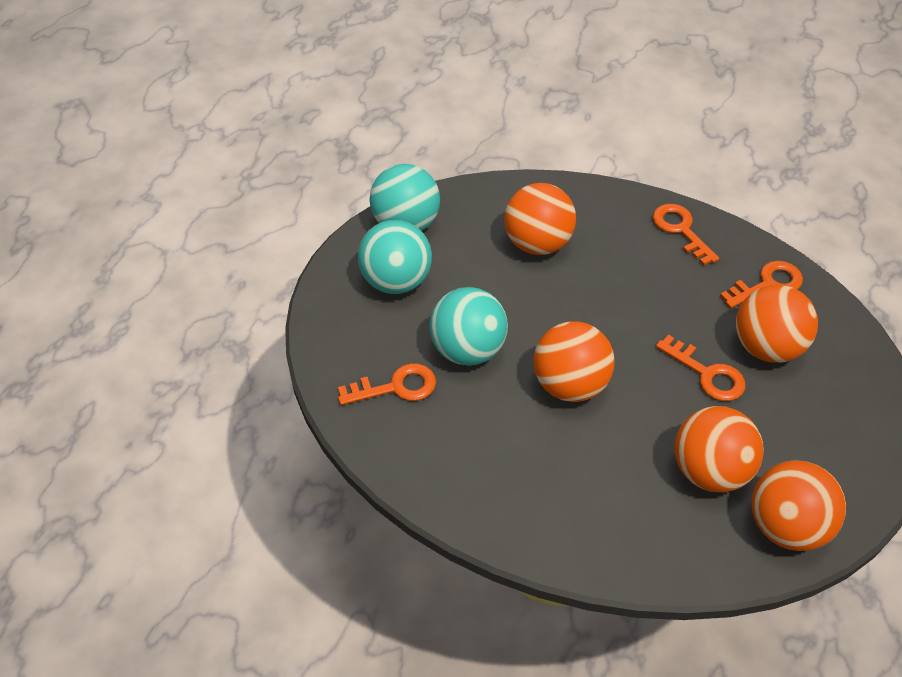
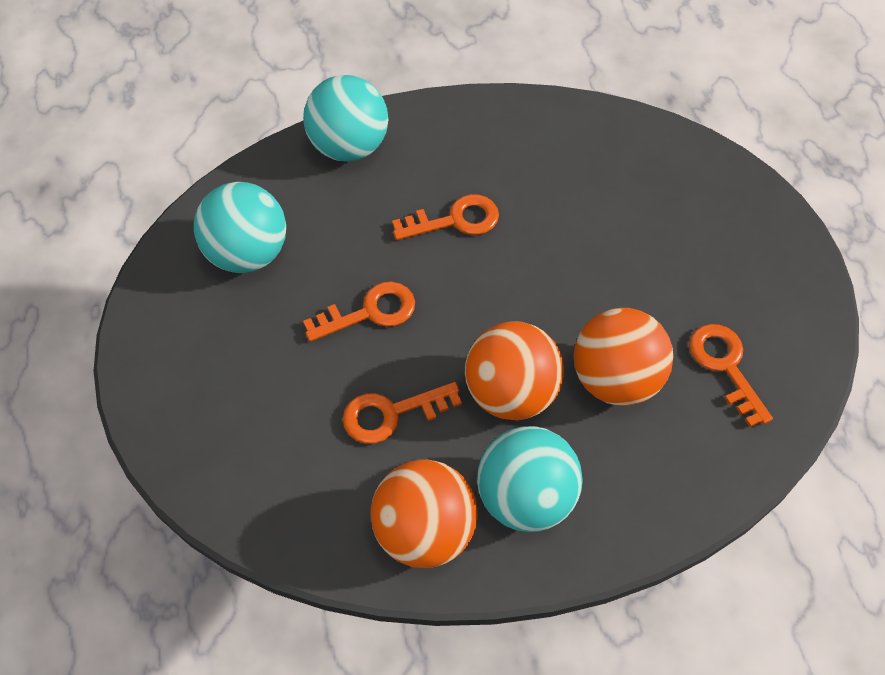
orange ball: [504,183,576,255] [533,321,615,402] [674,406,764,492] [736,285,818,363] [751,460,846,551] = 5 -> [371,460,478,568] [465,321,564,420] [574,308,673,406] = 3

